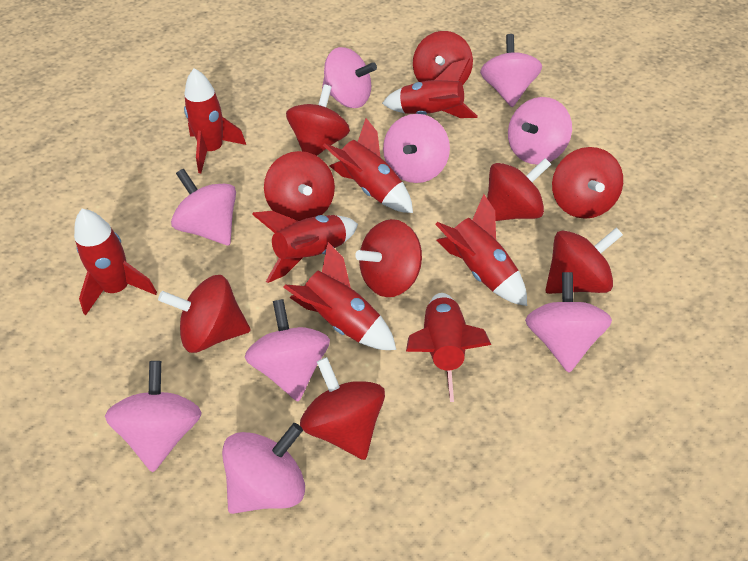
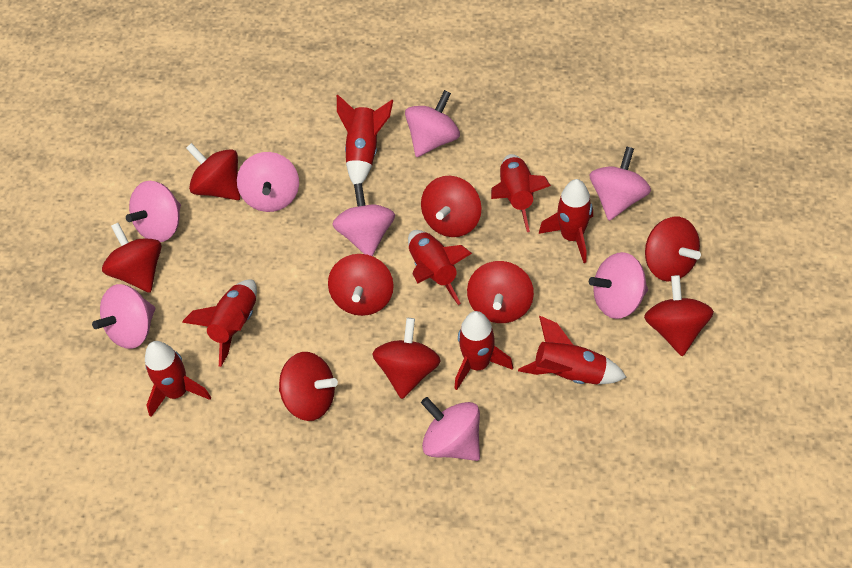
pink spinning top: [105,361,202,472] [171,169,236,245] [222,423,305,514] [245,299,330,401] [322,47,377,108] [383,114,450,183] [480,34,542,107] [508,97,572,165] [525,272,612,373] = 9 -> [92,284,155,349] [126,181,181,242] [237,152,299,212] [332,183,395,256] [405,90,460,157] [421,397,480,461] [589,146,651,221] [589,252,648,319] = 8

